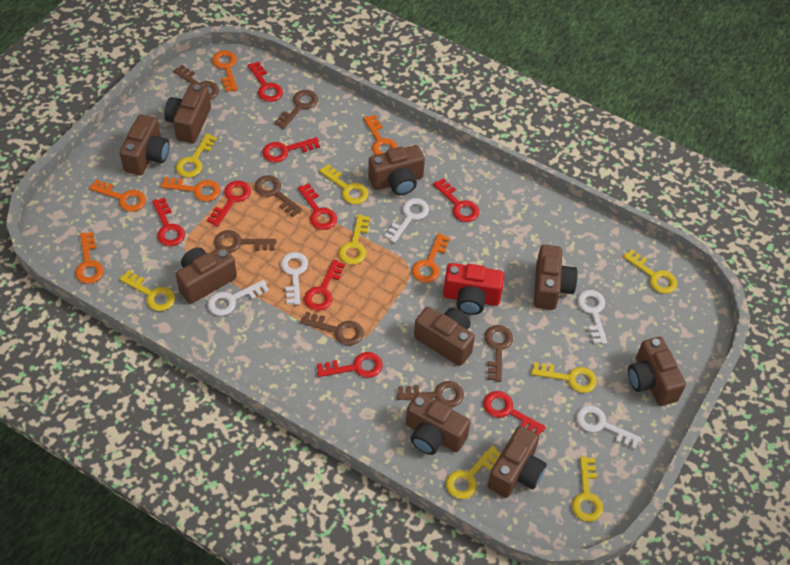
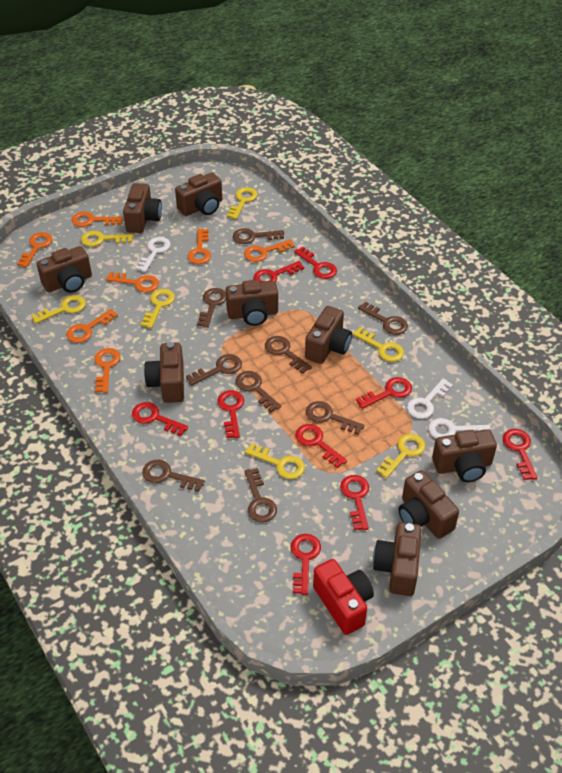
brown key: [173,65,219,100] [214,230,276,253] [255,175,303,217] [274,90,318,129] [300,312,364,346] [397,381,464,407] [485,325,513,382] = 7 -> [142,460,205,492] [186,354,242,386] [197,288,226,328] [233,228,284,244] [236,371,281,412] [244,468,277,523] [265,336,312,374] [306,401,365,435] [358,301,408,335] = 9
orange key: [75,232,104,284] [89,179,146,212] [161,177,220,202] [212,50,238,92] [364,115,398,155] [412,233,450,283] = 6 -> [17,232,52,268] [66,309,118,343] [72,212,123,227] [94,348,120,393] [106,272,159,293] [187,229,211,264] [244,239,295,262] = 7
white key: [207,280,269,316] [281,252,308,305] [384,198,429,243] [576,405,642,449] [577,290,607,344] = 5 -> [136,237,171,272] [407,378,453,419] [428,418,491,438] = 3
yellow key: [119,270,175,311] [176,133,217,178] [319,164,369,204] [339,214,370,265] [446,445,501,499] [531,362,597,393] [572,456,603,522] [623,249,677,294] = 8 -> [31,295,86,324] [81,231,133,247] [141,289,175,328] [227,187,258,219] [245,443,305,479] [352,327,404,362] [376,434,426,478] = 7

